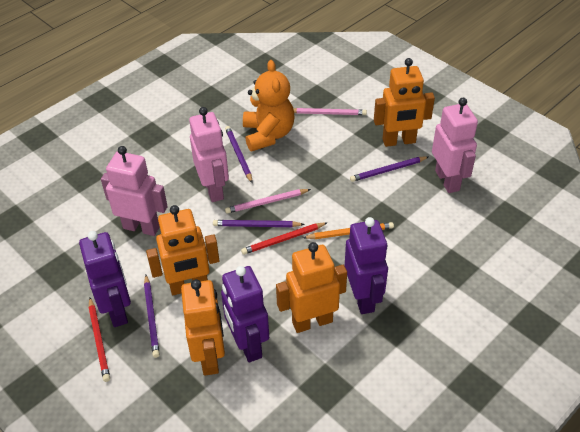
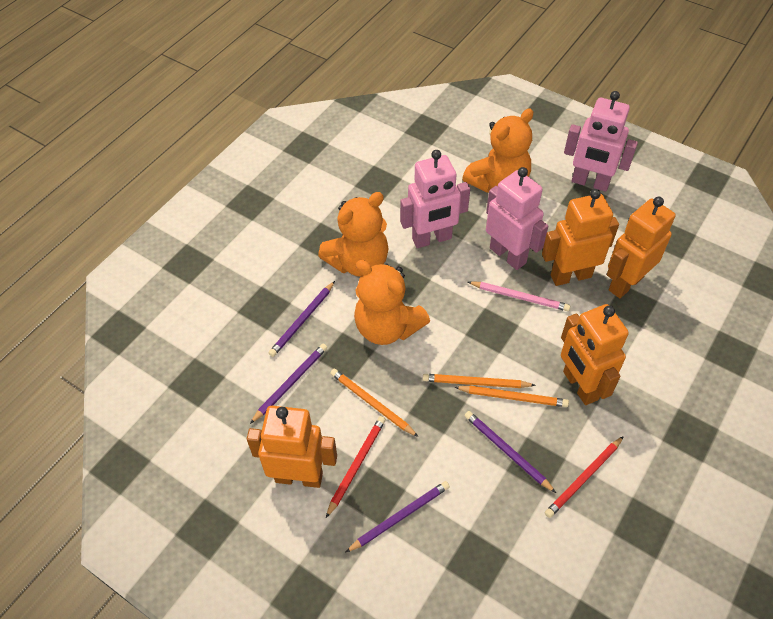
orange pencil: [303,222,394,239] = 1 -> [330,369,418,437] [423,374,536,388] [454,386,569,407] = 3
orange teddy bear: [243,60,294,151] = 1 -> [318,192,388,277] [354,260,430,345] [462,109,533,193] = 3
pink pencil: [225,189,311,214] [294,108,367,115] = 2 -> [468,281,570,311] = 1
purple robot: [79,231,131,327] [221,266,269,363] [345,217,388,314] = 3 -> none = 0

